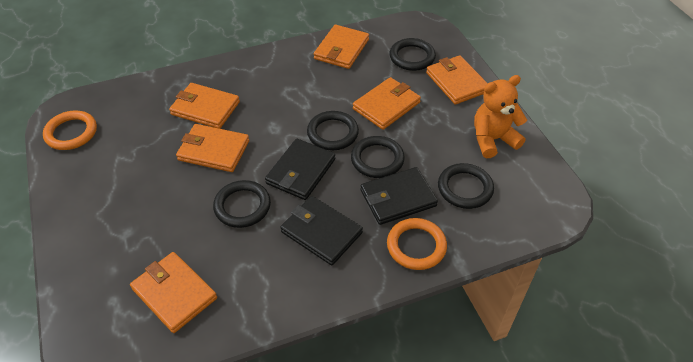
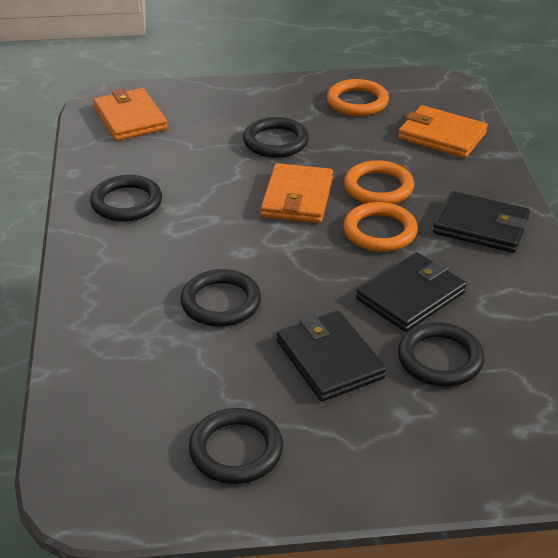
orange ring: [43,111,97,150] [387,218,447,270] = 2 -> [327,79,389,116] [343,202,418,252] [344,160,414,204] = 3
orange teddy bear: [474,75,527,158] = 1 -> none = 0
orange wallet: [130,252,217,333] [169,83,240,129] [176,124,249,172] [314,25,369,69] [353,77,421,130] [426,55,488,105] = 6 -> [93,88,168,141] [261,163,333,223] [398,105,488,158] = 3

